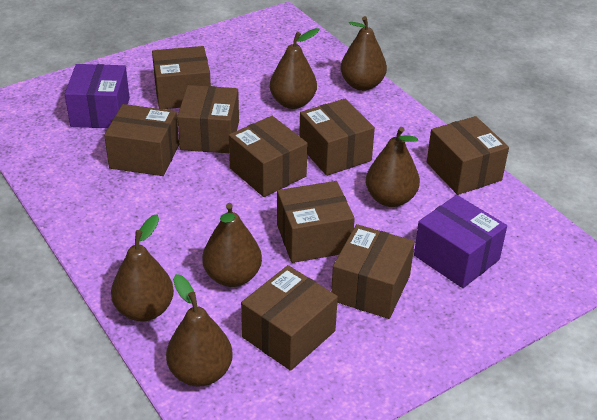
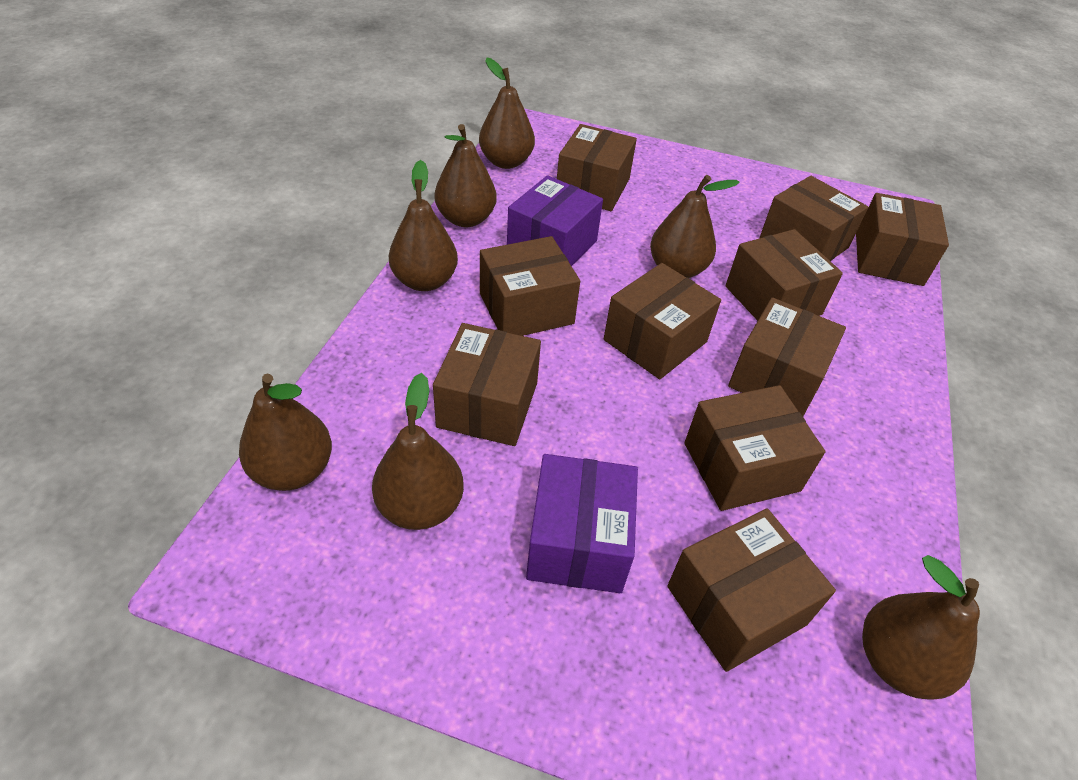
brown box: [104,104,179,176] [152,46,211,109] [177,85,239,153] [229,116,308,197] [241,265,338,371] [277,181,355,263] [299,99,375,176] [331,224,415,319] [427,116,509,195] = 9 -> [433,323,541,446] [480,236,580,336] [557,124,637,211] [604,263,721,379] [667,509,836,672] [684,385,825,511] [725,229,843,321] [728,298,846,416] [760,176,868,261] [856,193,949,286] = 10
brown pear: [111,215,174,322] [166,274,233,387] [202,203,262,287] [270,28,319,109] [341,16,387,91] [366,127,420,207] = 6 -> [239,374,332,491] [372,373,464,530] [389,160,458,291] [435,124,497,227] [479,58,535,169] [650,175,740,278] [862,555,980,700] = 7

